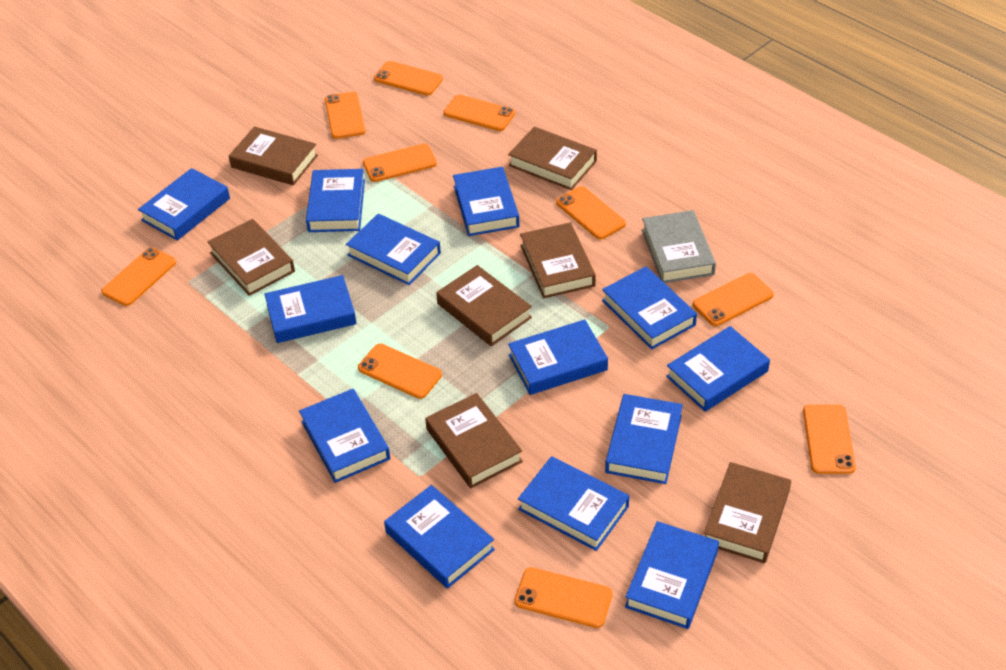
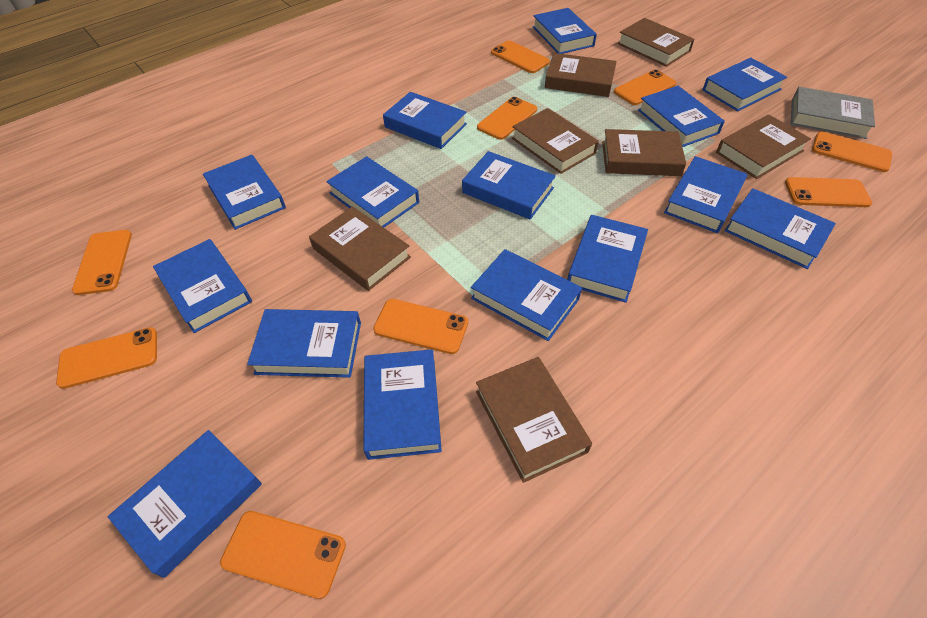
blue book: [138,168,230,241] [264,275,357,343] [299,389,390,483] [306,169,365,232] [346,214,441,285] [384,485,495,589] [453,167,520,236] [508,320,608,395] [518,456,629,551] [602,266,697,349] [605,394,683,484] [625,521,719,629] [666,326,770,412] = 13 -> [108,430,262,578] [153,239,252,333] [203,155,286,230] [247,309,361,378] [326,156,419,227] [363,349,442,460] [383,92,467,149] [462,151,556,220] [471,249,582,341] [533,8,597,54] [567,215,648,303] [638,86,725,147] [664,156,747,233] [703,58,787,111] [724,188,836,269] = 15
orange phone: [101,248,176,306] [325,92,366,139] [358,344,442,399] [363,143,437,182] [374,61,443,96] [444,94,515,131] [514,567,613,628] [556,186,626,240] [693,273,774,326] [803,404,856,474] = 10 -> [56,327,157,389] [72,230,132,295] [220,511,346,599] [373,299,468,354] [477,97,537,140] [491,40,550,73] [614,69,676,105] [785,177,872,207] [812,132,892,172] = 9

